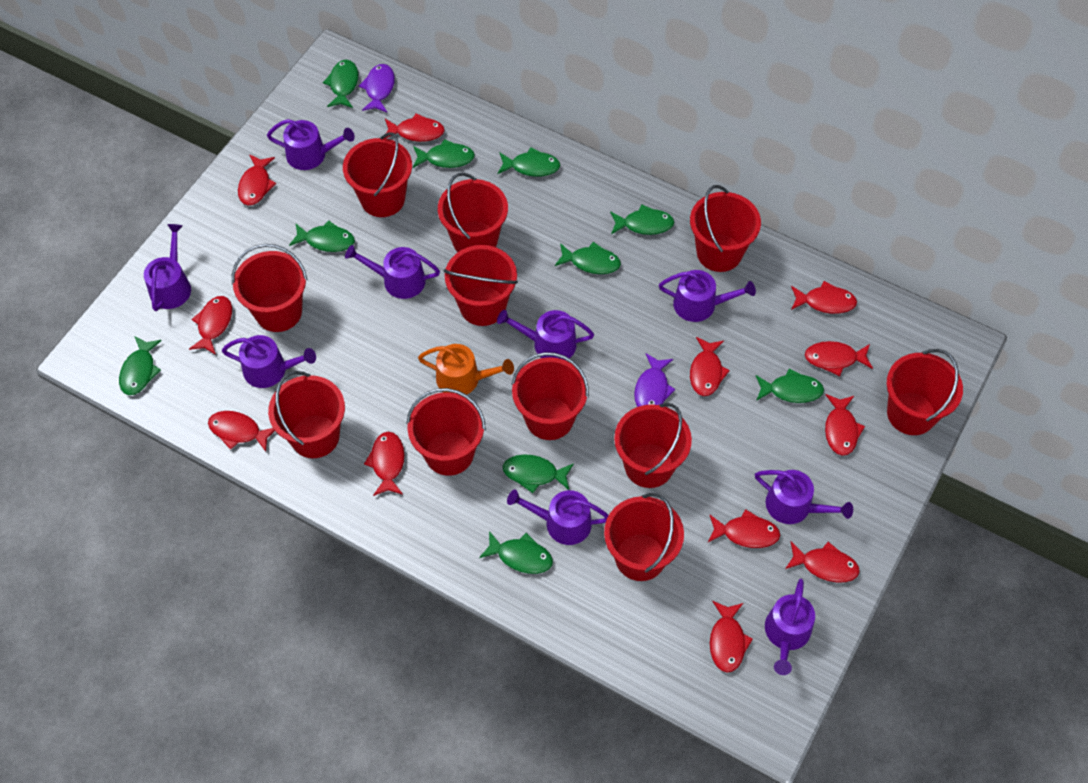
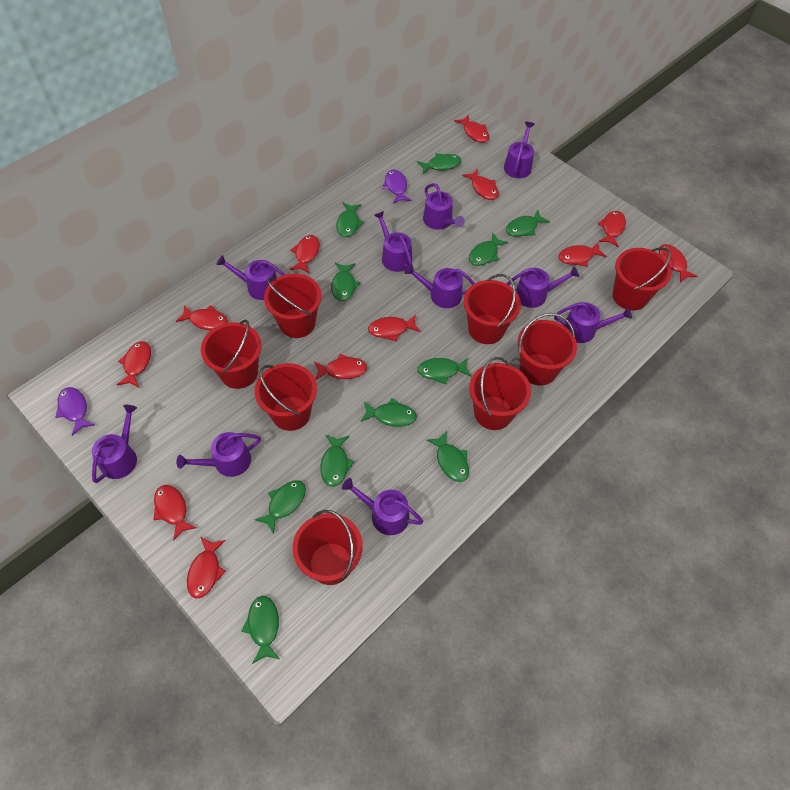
green fish: [119,336,162,395] [289,220,355,252] [323,60,358,108] [413,139,475,168] [479,531,553,574] [498,147,560,177] [503,454,574,493] [555,242,621,274] [610,205,674,235] [756,368,824,403] = 10 -> [241,596,280,664] [254,480,306,534] [320,435,354,487] [331,263,360,301] [336,202,364,237] [361,398,417,427] [417,153,461,174] [417,358,471,385] [426,431,469,482] [469,233,508,266] [506,210,550,237] = 11
orange watering can: [418,344,514,395] = 1 -> none = 0
purple watering can: [144,224,191,311] [222,335,316,388] [267,119,355,170] [345,245,440,299] [497,310,594,360] [507,490,609,545] [659,270,756,322] [755,470,853,524] [765,579,815,675] = 9 -> [92,405,137,483] [176,432,261,477] [216,255,285,300] [342,478,423,535] [374,211,412,272] [405,264,475,308] [423,183,465,230] [504,122,534,178] [507,266,579,308] [554,302,632,343] = 10
red bucket: [232,244,307,332] [268,371,345,458] [343,132,412,217] [406,388,486,476] [438,173,508,252] [444,245,518,326] [511,352,589,440] [604,493,684,581] [614,403,692,488] [690,185,761,272] [886,349,963,435] = 11 -> [201,319,262,389] [255,363,317,431] [264,274,322,338] [292,510,363,585] [464,274,521,344] [469,357,531,430] [517,313,577,385] [613,247,672,311] = 8

